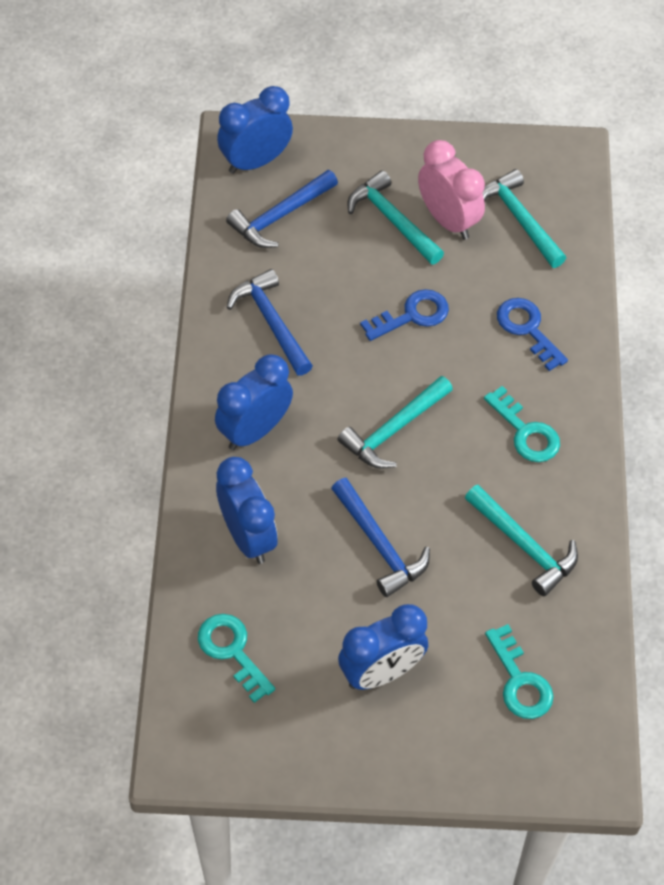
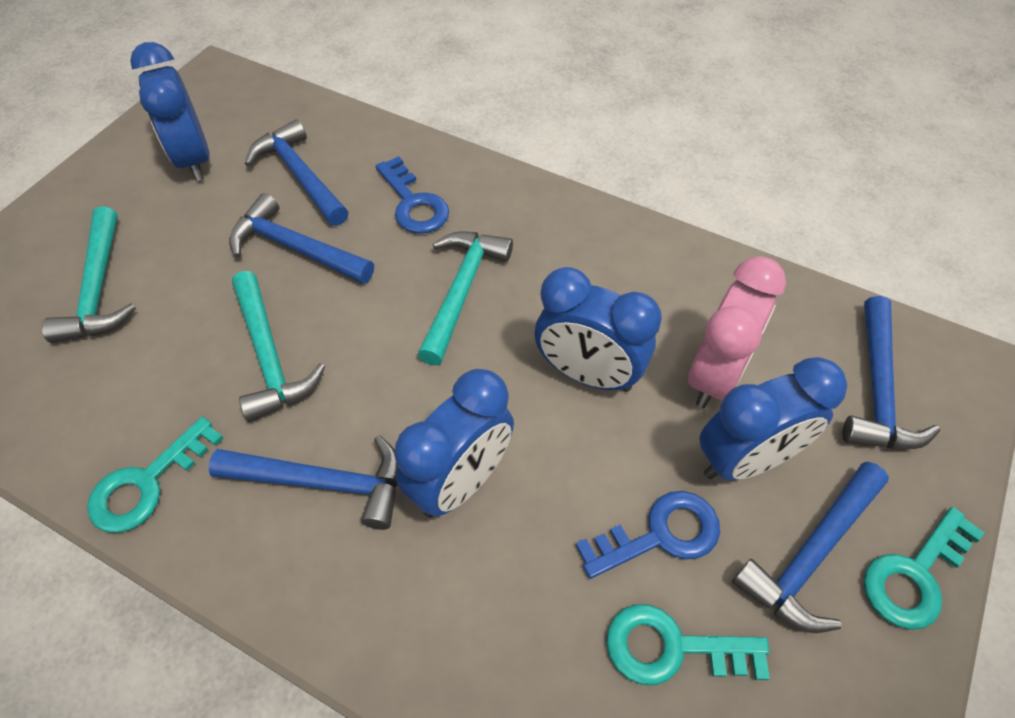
blue hammer: [226,170,338,248] [227,269,313,376] [331,478,430,597] = 3 -> [209,435,398,530] [229,193,374,284] [245,119,348,226] [732,462,889,633] [843,296,940,449] = 5
turquoise hammer: [337,376,453,469] [348,170,444,265] [465,485,578,596] [482,169,566,268] = 4 -> [42,206,136,343] [232,271,325,422] [417,231,513,366] = 3

